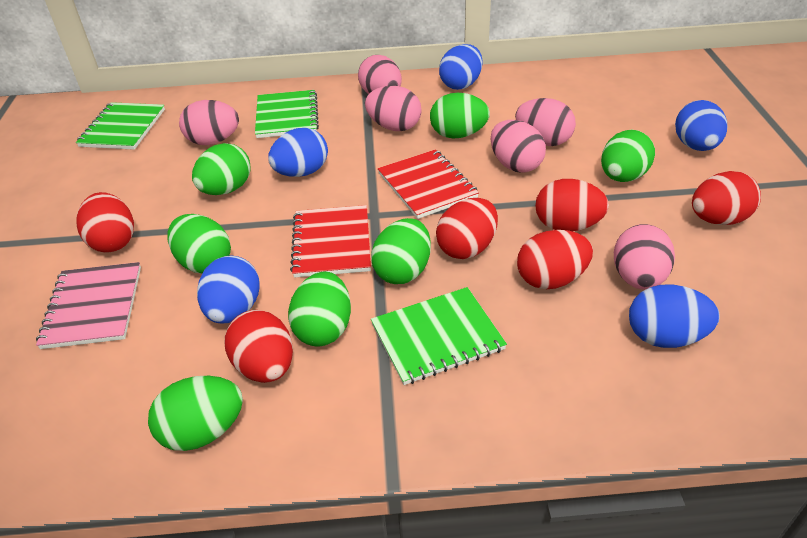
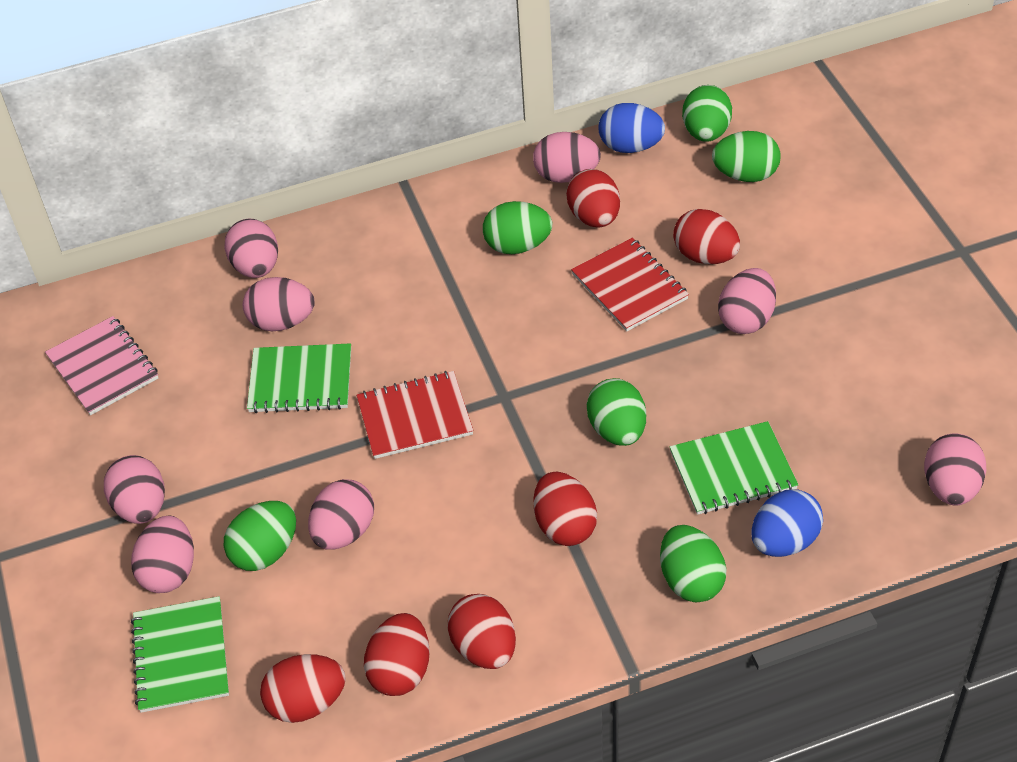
blue egg: [197,255,260,323] [268,128,328,177] [439,44,482,90] [629,284,719,348] [675,100,727,151] = 5 -> [599,103,665,153] [751,489,823,557] = 2
green egg: [148,376,243,451] [167,214,231,274] [192,143,251,195] [288,272,351,346] [371,218,431,284] [430,93,490,139] [601,130,655,182] = 7 -> [224,501,296,571] [483,201,553,254] [587,378,646,446] [660,525,727,602] [682,85,732,142] [712,131,781,182] = 6
pink egg: [179,100,239,145] [358,55,402,94] [365,86,422,131] [491,120,546,173] [515,98,576,146] [614,224,675,290] = 6 -> [104,455,165,524] [131,516,194,593] [224,218,278,278] [243,277,315,331] [308,479,374,550] [533,132,601,183] [718,268,776,334] [924,433,986,505] = 8

